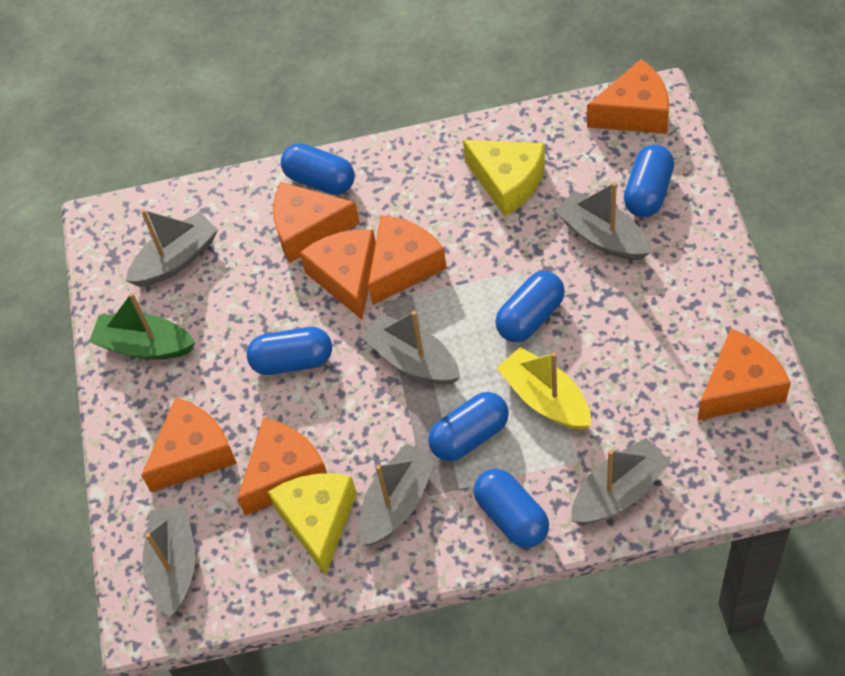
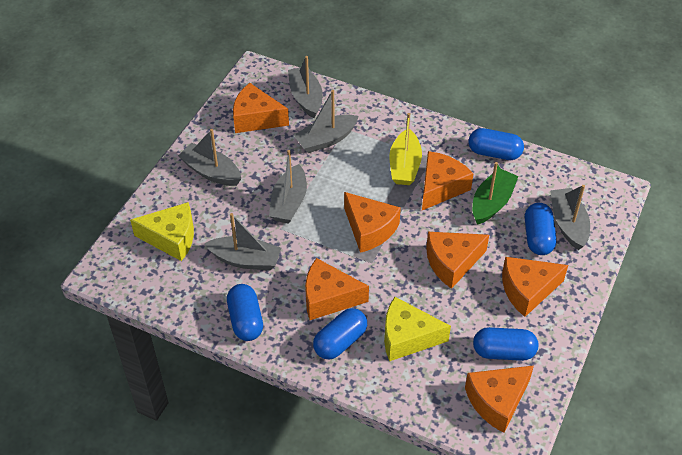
blue capsule: [247,327,332,375] [281,143,355,195] [428,392,509,461] [474,469,549,548] [495,271,565,342] [624,145,674,217] = 6 -> [227,284,263,341] [313,308,367,360] [469,128,524,160] [473,327,538,361] [525,203,557,255] = 5

